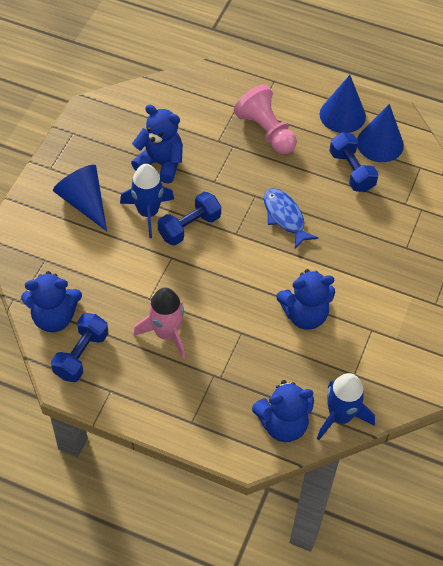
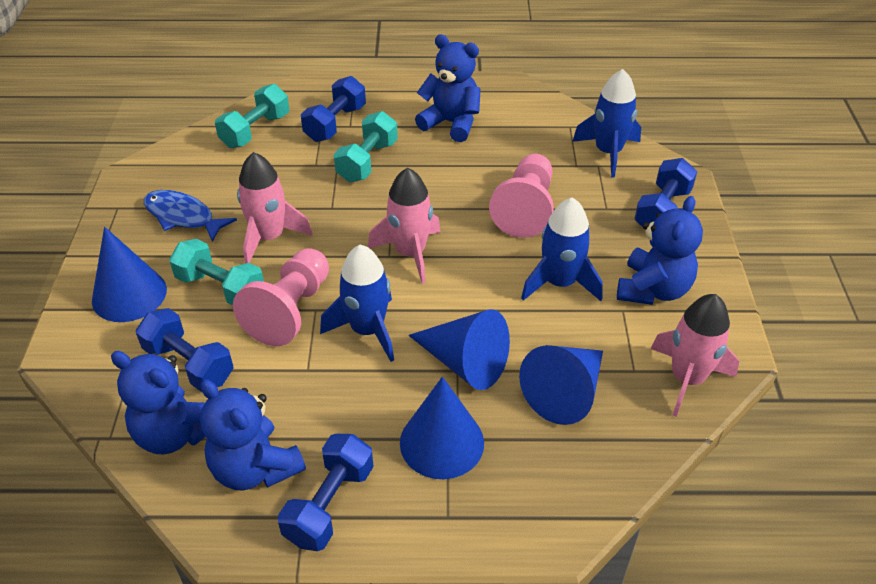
blue cone: [53,165,107,231] [320,75,366,133] [357,104,404,162] = 3 -> [92,227,167,322] [400,377,484,479] [409,310,510,390] [519,345,603,425] = 4
blue dumbbell: [51,313,109,382] [158,192,221,245] [329,133,379,192] = 3 -> [136,308,234,392] [278,434,374,551] [301,76,366,142] [634,158,697,230] = 4
blue rocket: [120,164,174,238] [317,373,375,440] = 2 -> [320,245,394,362] [521,197,603,301] [572,69,641,178] = 3
pink pawn: [234,84,297,154] = 1 -> [233,248,329,346] [489,154,554,238] = 2
pink rocket: [133,288,185,359] = 1 -> [237,152,313,264] [368,168,441,284] [651,294,739,417] = 3
turquoise dumbbell: none = 0 -> [169,239,264,306] [215,84,289,148] [334,111,398,182] = 3

